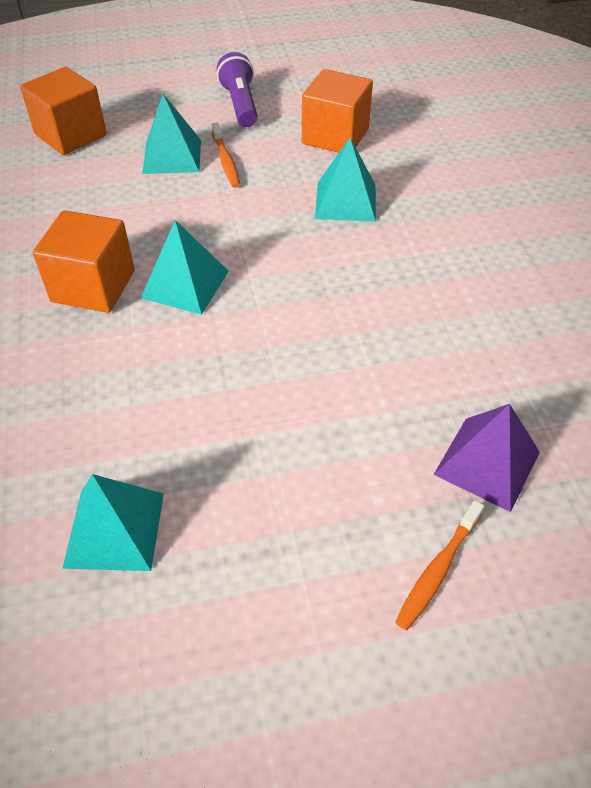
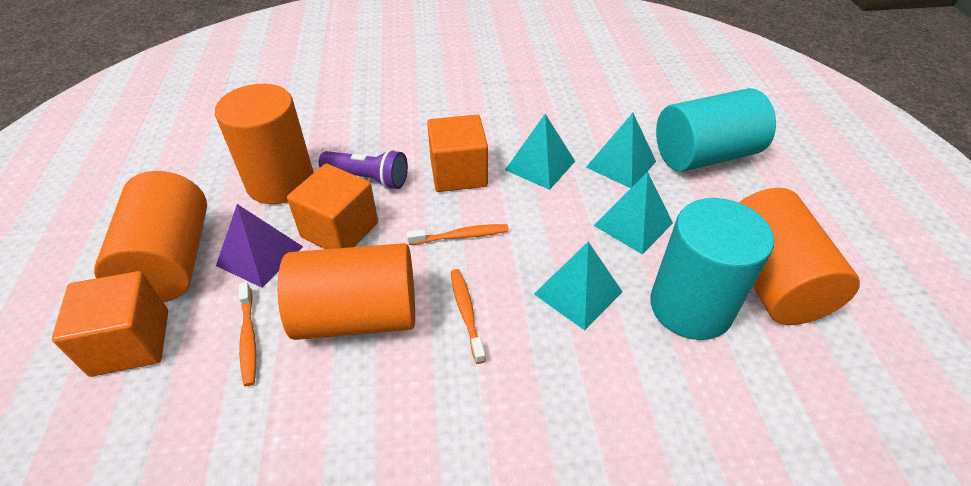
orange cylinder: none = 0 -> [94,171,207,302] [215,84,314,204] [278,243,415,340] [739,188,860,325] = 4
orange toothbrush: [211,122,240,188] [395,500,484,630] = 2 -> [239,282,256,386] [407,224,509,245] [451,269,486,364] = 3
turquoise cylinder: none = 0 -> [650,198,774,340] [656,88,776,172] = 2

